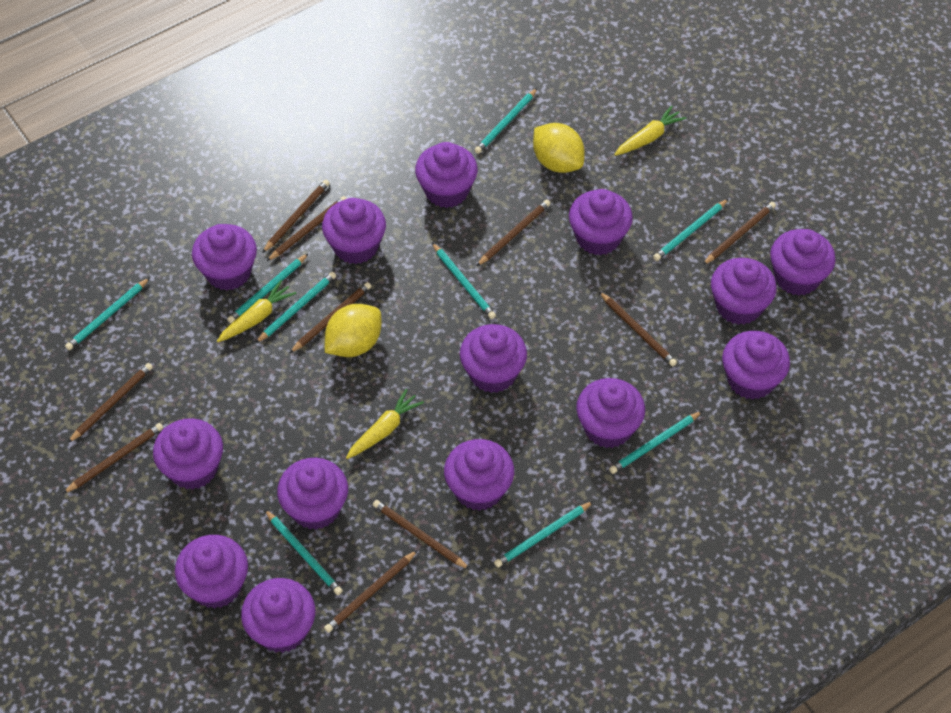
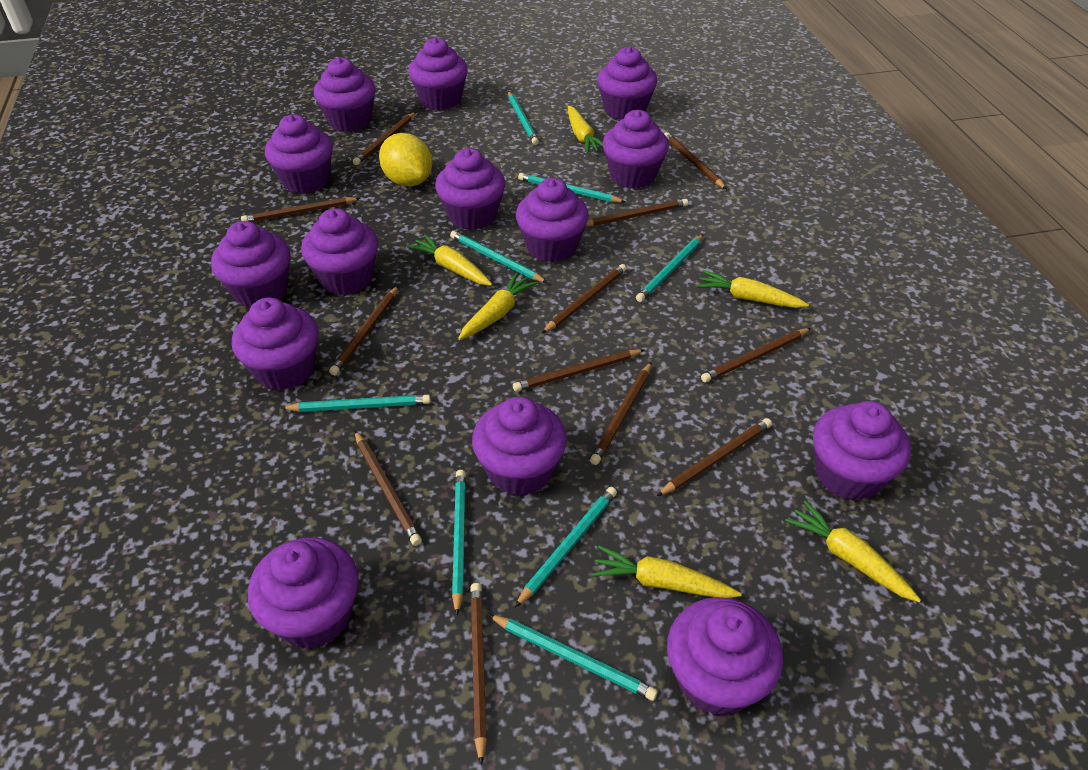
brown pencil: [63,423,163,494] [68,363,153,443] [262,180,330,253] [267,196,347,261] [290,282,371,353] [324,550,418,633] [373,500,470,570] [477,200,551,266] [599,291,677,367] [703,202,776,265] = 10 -> [241,197,360,222] [329,286,398,375] [353,112,416,165] [355,431,422,546] [470,583,487,766] [513,349,644,392] [542,264,627,333] [586,199,688,226] [590,362,651,465] [657,418,772,496] [664,132,727,189] [701,328,811,383] = 12
turquoise pencil: [65,277,150,350] [227,253,309,323] [256,272,336,343] [264,509,343,595] [432,243,496,319] [474,88,538,154] [494,501,594,568] [609,411,702,474] [653,199,728,261] = 9 -> [281,395,431,412] [450,231,548,283] [452,470,466,616] [488,614,658,701] [508,91,539,145] [515,487,617,607] [518,173,625,202] [636,234,704,302] = 8
yellow carrot: [217,280,296,342] [346,389,424,459] [614,106,686,156] = 3 -> [407,234,492,286] [458,272,538,340] [568,106,603,153] [591,546,742,598] [697,270,809,308] [785,501,921,602] = 6
yellow lemon: [325,304,381,357] [533,123,585,173] = 2 -> [379,133,432,186] = 1

